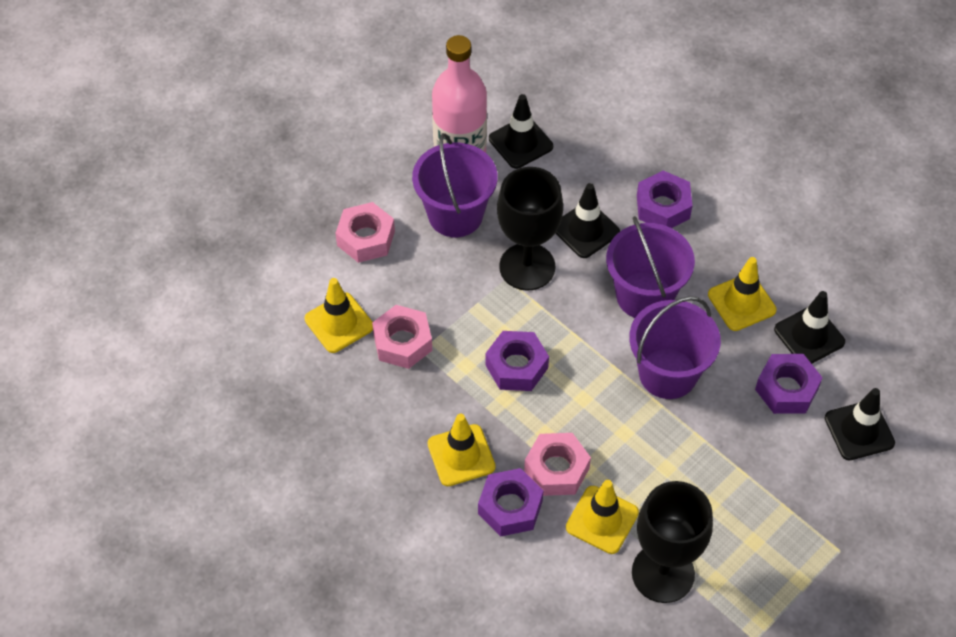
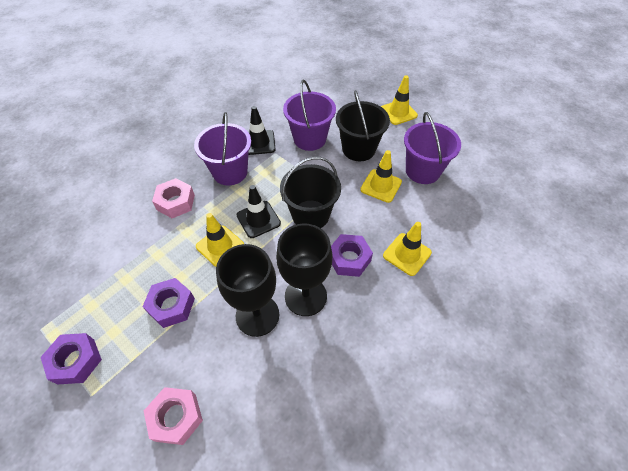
black bucket: none = 0 -> [280,157,341,228] [336,90,390,161] = 2
black traffic cone: [489,94,553,169] [555,183,620,258] [774,291,845,364] [825,388,895,460] = 4 -> [237,185,281,238] [248,106,276,155] = 2
pink bottle: [432,35,487,153] = 1 -> none = 0
pink nut: [336,202,395,263] [372,305,432,369] [524,433,591,496] = 3 -> [144,387,203,445] [152,178,195,218] = 2
purple nut: [478,468,544,536] [485,331,549,391] [637,171,692,228] [755,354,823,414] = 4 -> [41,333,102,385] [142,278,195,328] [331,234,373,277] = 3

